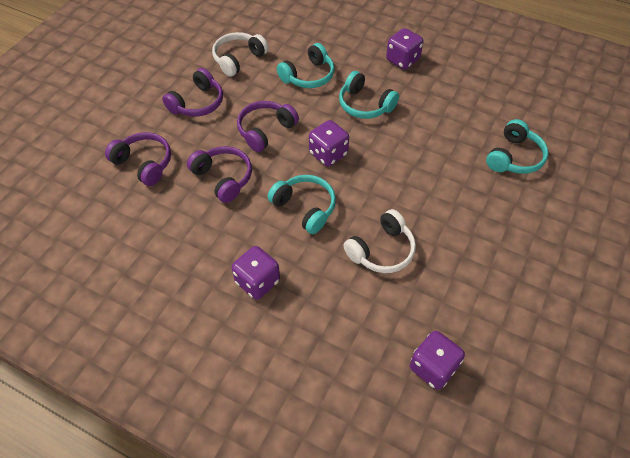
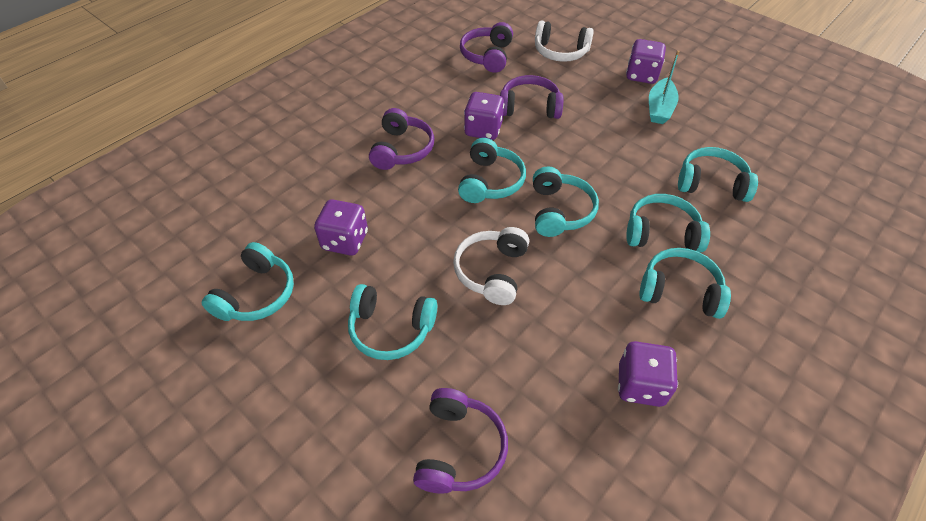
turquoise boat: none = 0 -> [649,50,680,124] = 1
turquoise headphones: [268,175,336,234] [277,43,335,88] [339,71,399,119] [486,119,548,174] = 4 -> [202,242,294,321] [348,284,437,360] [458,138,526,203] [533,166,599,237] [626,194,710,252] [639,248,731,319] [678,147,758,202] = 7

